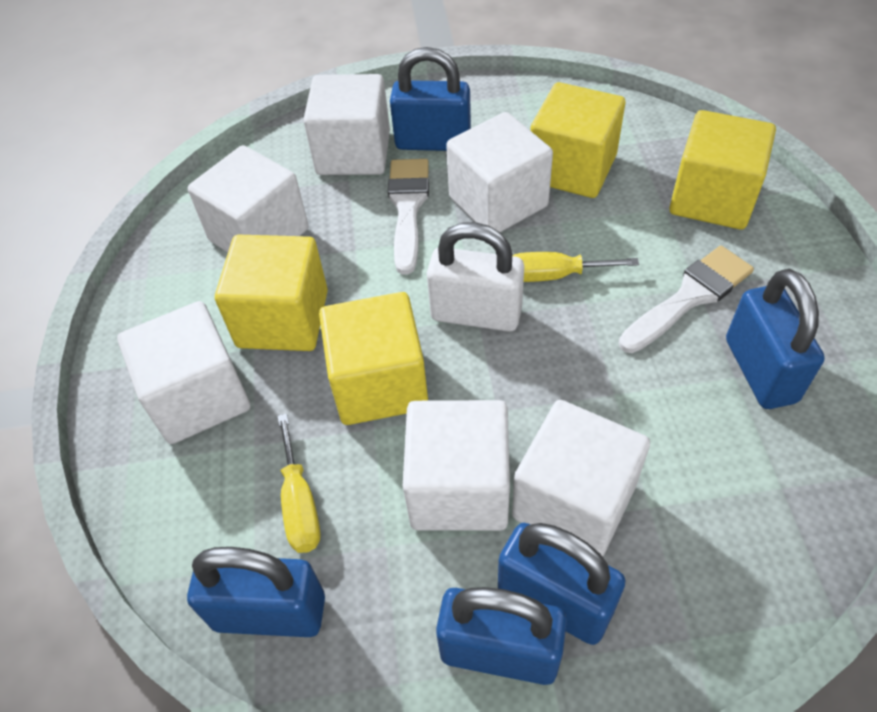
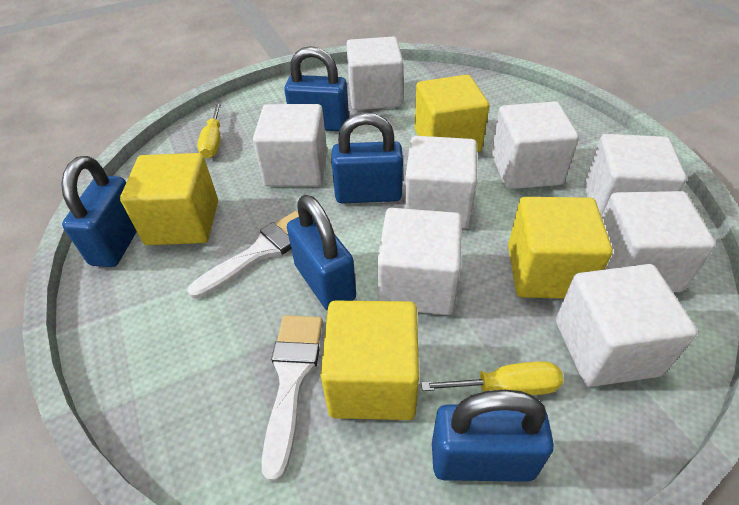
white cube: [117,301,250,444] [188,145,309,253] [303,74,390,175] [403,400,510,531] [446,112,553,232] [512,400,650,557] = 6 -> [253,104,327,186] [346,36,403,110] [377,208,462,315] [404,136,477,229] [491,101,579,189] [556,264,698,387] [584,134,687,217] [602,191,716,292] = 8
white padlock: [427,222,524,332] = 1 -> none = 0

